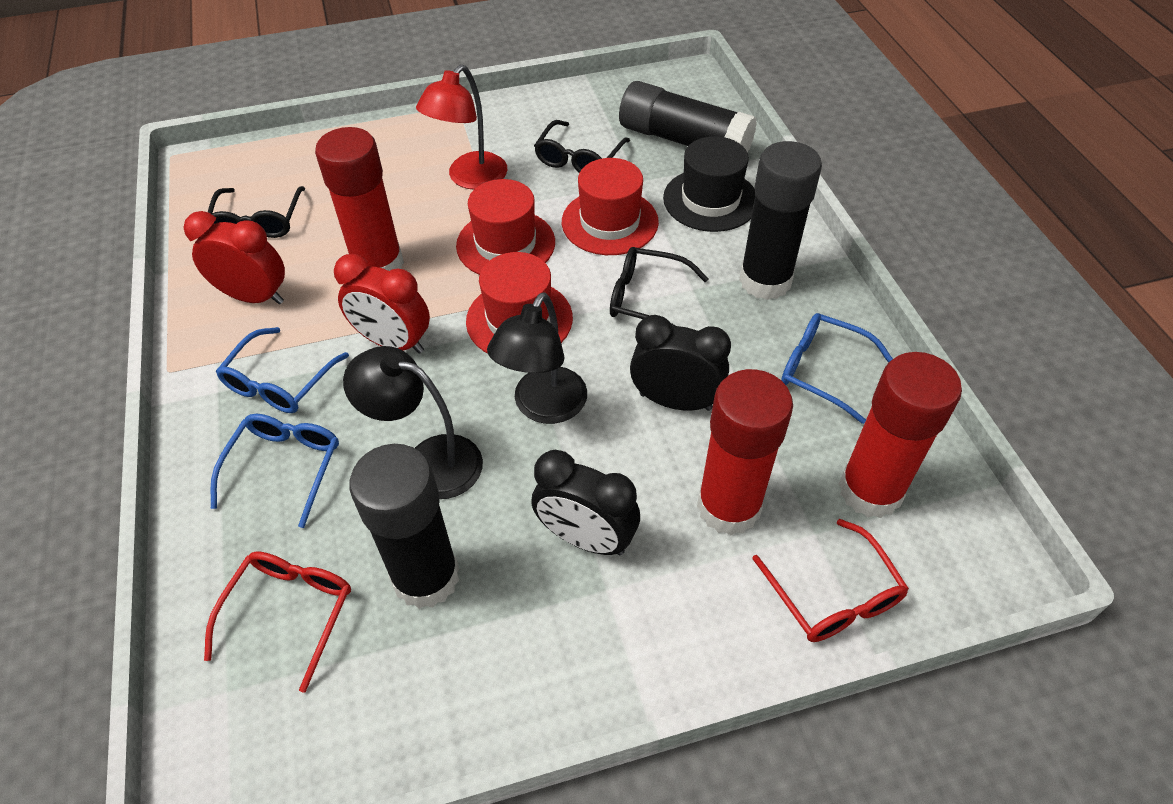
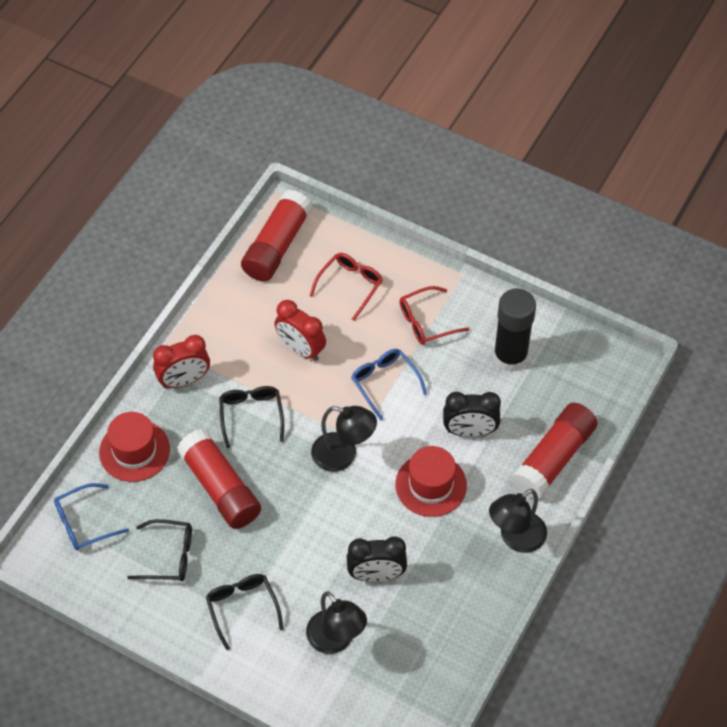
black glue stick: [349,444,459,609] [619,81,757,153] [739,141,822,300] = 3 -> [493,288,536,372] = 1
black hat: [663,136,755,232] = 1 -> none = 0
black lamp: [343,346,483,499] [487,293,587,424] = 2 -> [306,591,367,654] [311,406,377,472] [489,489,547,553] = 3
blue glasses: [210,414,339,528] [216,327,349,413] [781,313,893,424] = 3 -> [54,483,129,550] [351,349,427,420] = 2
red hat: [456,179,555,275] [466,252,573,353] [562,158,659,255] = 3 -> [99,412,170,482] [395,446,467,517] = 2
red lamp: [416,65,507,189] = 1 -> none = 0

